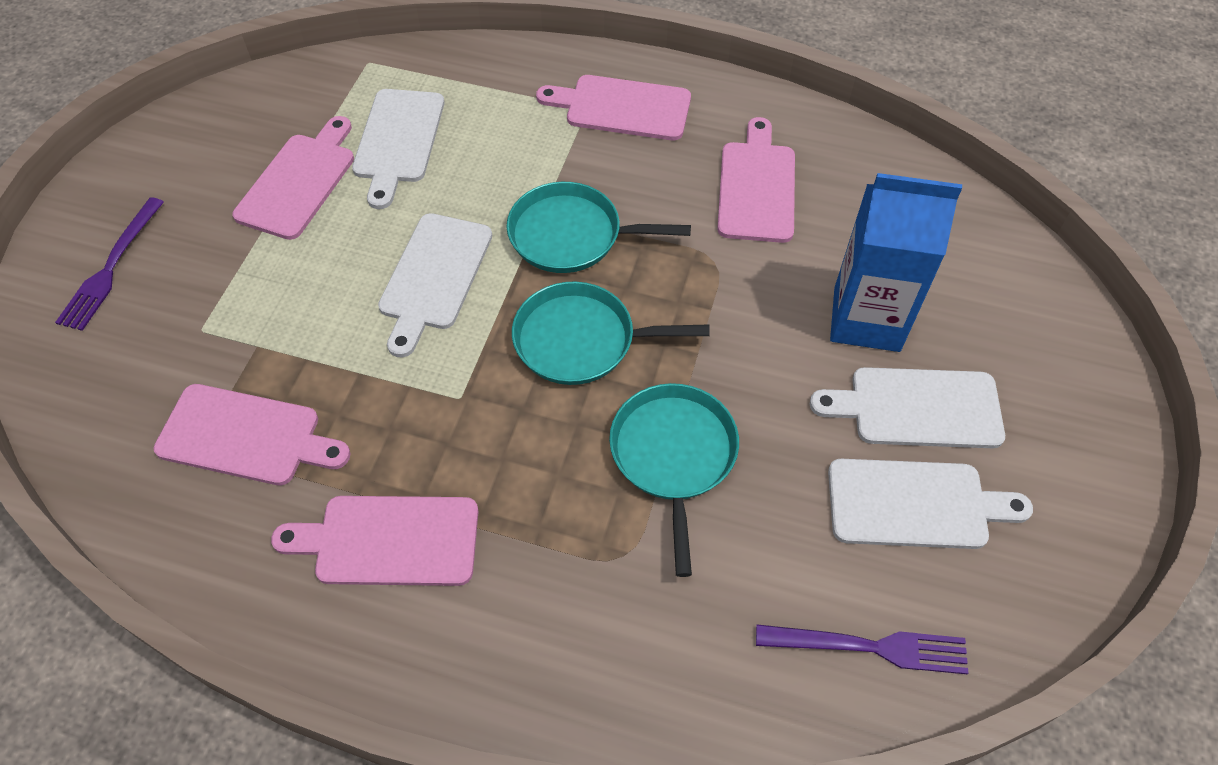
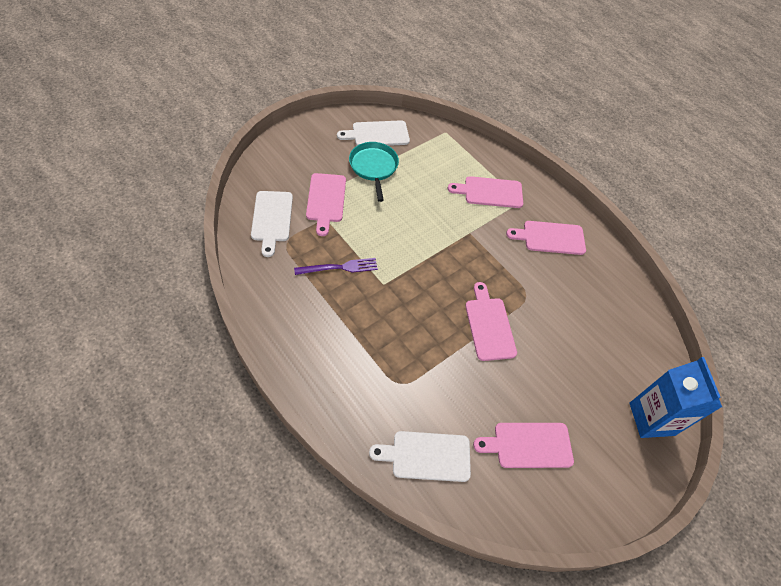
purple fork: [55,197,164,331] [756,625,969,674] = 2 -> [294,258,378,275] = 1
turquoise pan: [506,182,691,273] [512,281,710,385] [609,383,739,577] = 3 -> [349,142,399,202] = 1
white cutting board: [352,89,444,209] [378,213,492,358] [810,367,1005,448] [828,459,1033,549] = 4 -> [251,191,293,257] [337,120,410,146] [369,431,471,482] = 3

